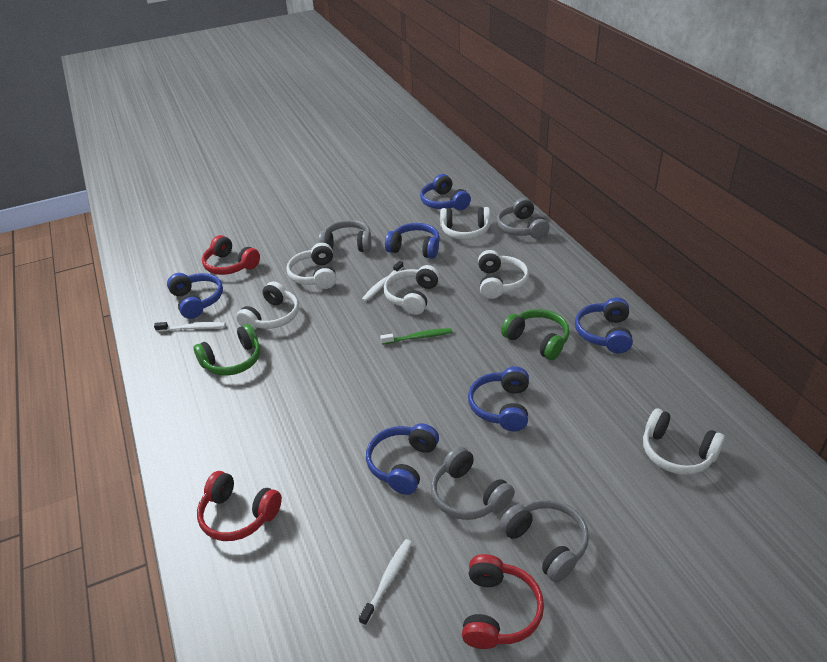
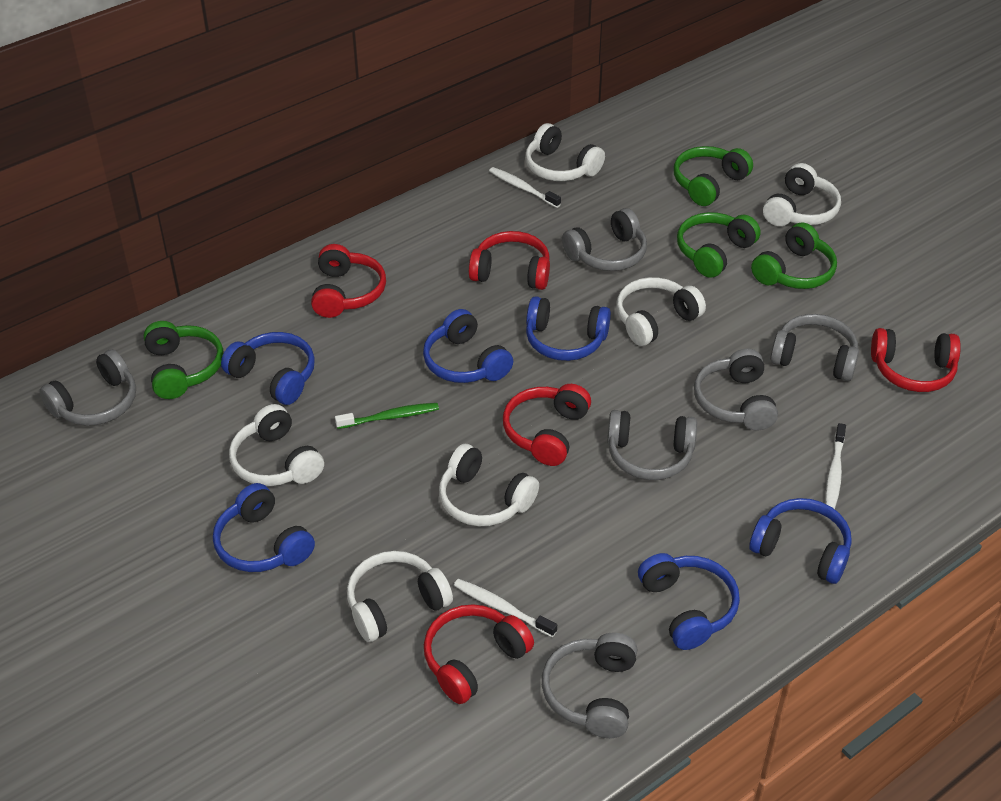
green headphones: [194,324,260,376] [501,309,569,360] = 2 -> [144,321,223,399] [674,146,753,206] [677,212,761,278] [751,222,837,289] = 4
grey headphones: [318,220,372,252] [431,446,515,520] [497,198,550,239] [499,499,589,583] = 4 -> [40,349,136,426] [542,633,637,738] [562,208,647,271] [607,410,697,480] [694,348,778,431] [770,314,859,381] = 6
red headphones: [197,471,282,541] [202,235,260,275] [462,554,544,649] = 3 -> [311,244,386,318] [424,604,534,704] [469,231,550,290] [503,384,591,466] [871,328,961,392] = 5

